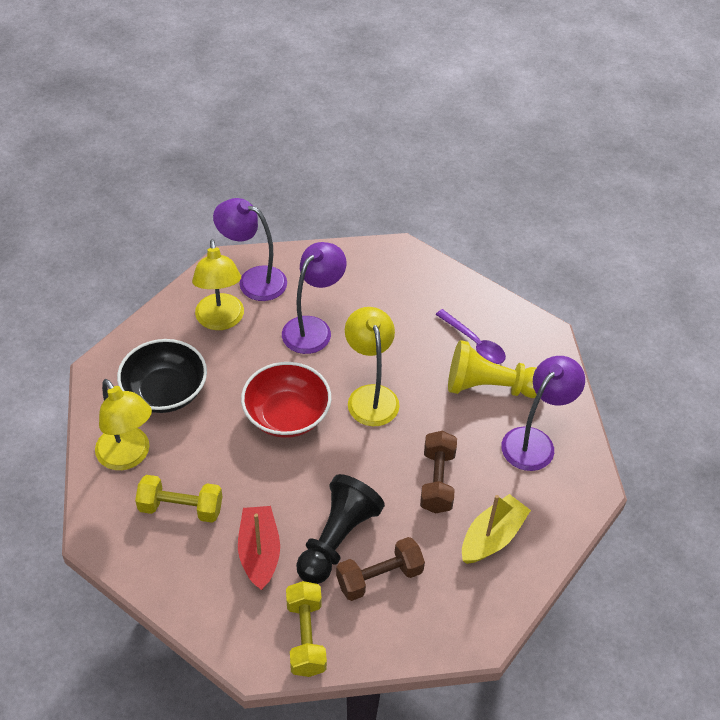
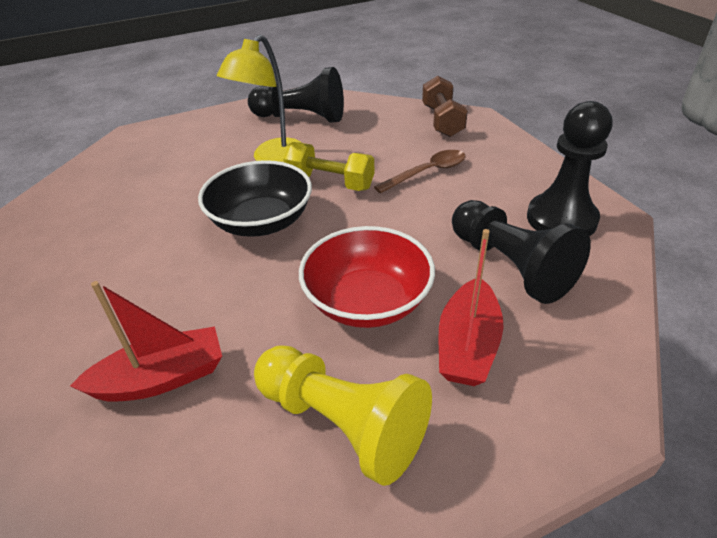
black pawn: [296,474,385,584] = 1 -> [248,67,344,123] [452,200,591,304] [527,101,612,236] = 3
brown dumbbell: [336,537,425,601] [420,431,457,513] = 2 -> [422,76,468,137] = 1
brown spoon: none = 0 -> [374,150,466,193] = 1
purple lamp: [213,198,287,301] [282,242,347,354] [501,356,585,471] = 3 -> none = 0
purple spoon: [435,309,506,364] = 1 -> none = 0
red boat: [238,506,280,590] = 1 -> [70,281,222,402] [439,229,504,386] = 2
yellow boat: [462,494,531,564] = 1 -> none = 0
yellow dumbbell: [135,475,222,523] [286,581,327,677] = 2 -> [283,142,374,191] = 1
yellow lamp: [95,379,152,470] [192,239,244,330] [345,307,400,426] = 3 -> [217,34,302,162] = 1

